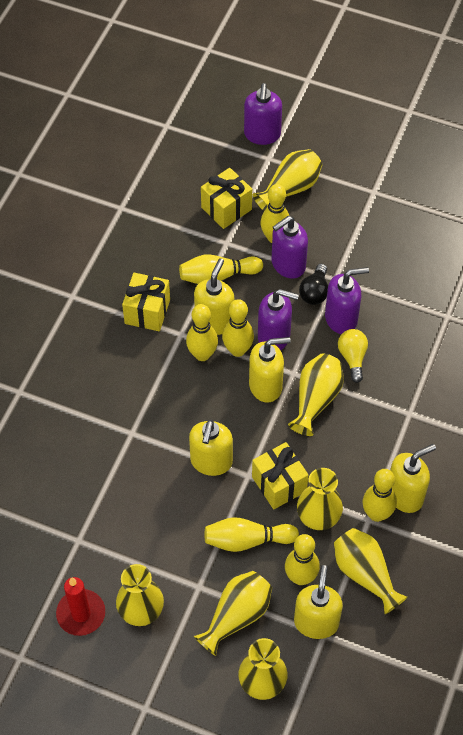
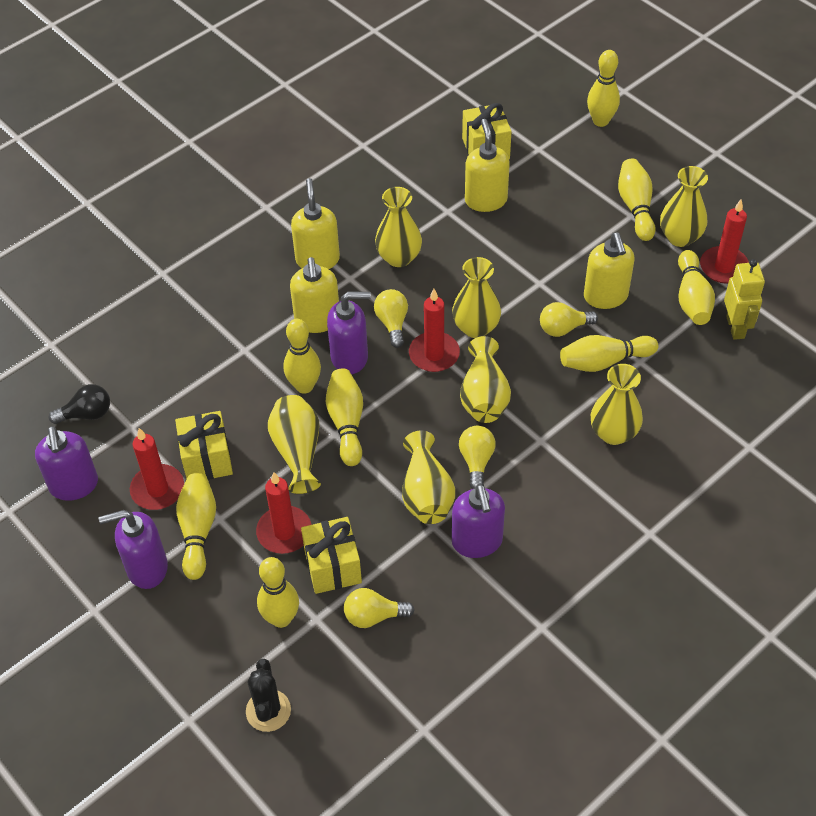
black cactus: none = 0 -> [246,659,291,732] = 1
red candle: [56,577,105,636] = 1 -> [130,428,184,510] [256,472,312,554] [409,289,460,372] [700,200,749,283] = 4
yellow bowling pin: [179,255,263,284] [186,304,218,361] [205,517,299,552] [222,299,254,357] [260,184,289,243] [285,534,320,585] [362,469,397,522] = 7 -> [176,473,216,580] [257,557,299,628] [283,319,321,394] [326,369,363,466] [560,335,658,372] [587,50,620,127] [618,159,656,241] [678,250,715,325] = 8
yellow light bulb: [338,329,368,383] = 1 -> [344,588,415,628] [374,289,408,348] [459,426,496,489] [540,302,598,337] = 4
yellow robot: none = 0 -> [724,259,765,340] = 1
yellow soap dispenser: [189,420,233,476] [194,258,234,335] [249,337,291,403] [294,565,343,639] [390,444,436,513] = 5 -> [290,257,339,333] [291,178,340,269] [465,119,510,212] [584,233,635,309] = 4

